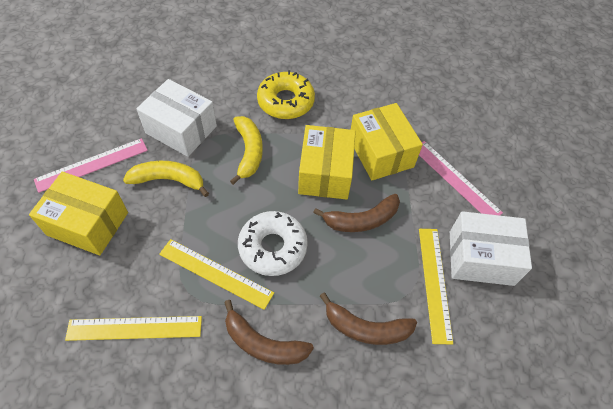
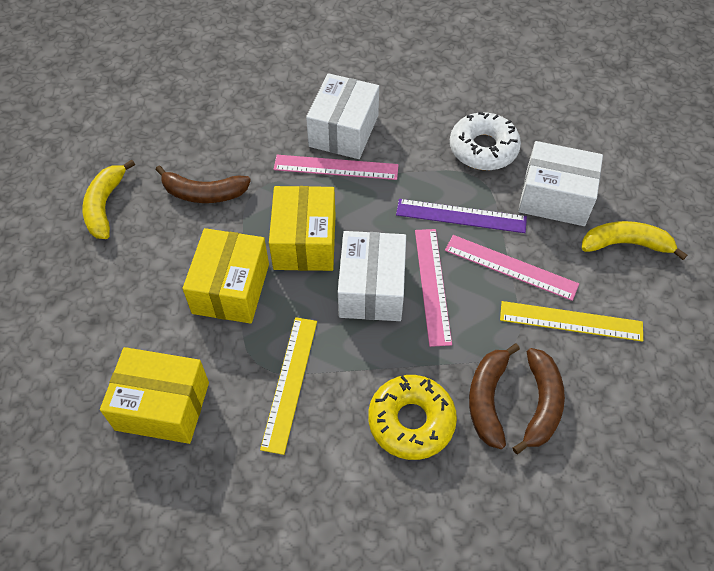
pink ruler: [34,138,148,193] [419,141,503,215] = 2 -> [274,155,399,180] [415,229,452,347] [445,235,579,301] = 3
purple ruler: none = 0 -> [396,199,527,233] = 1
white box: [136,79,217,157] [450,211,532,286] = 2 -> [306,73,379,159] [338,231,406,321] [518,141,603,226] = 3
yellow ruler: [65,316,202,341] [159,239,274,310] [419,229,453,345] = 3 -> [260,317,317,455] [500,301,643,342] = 2

